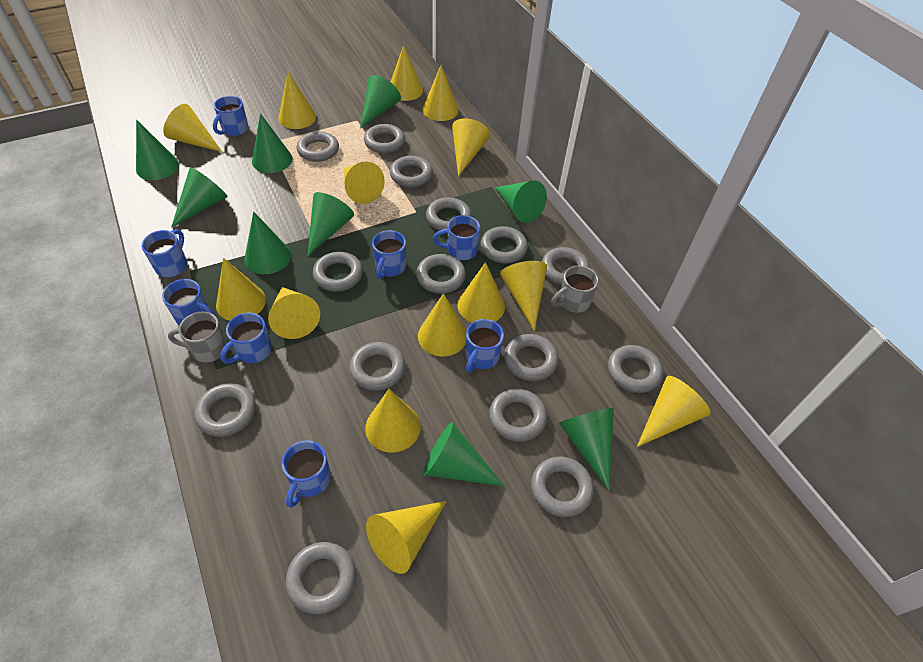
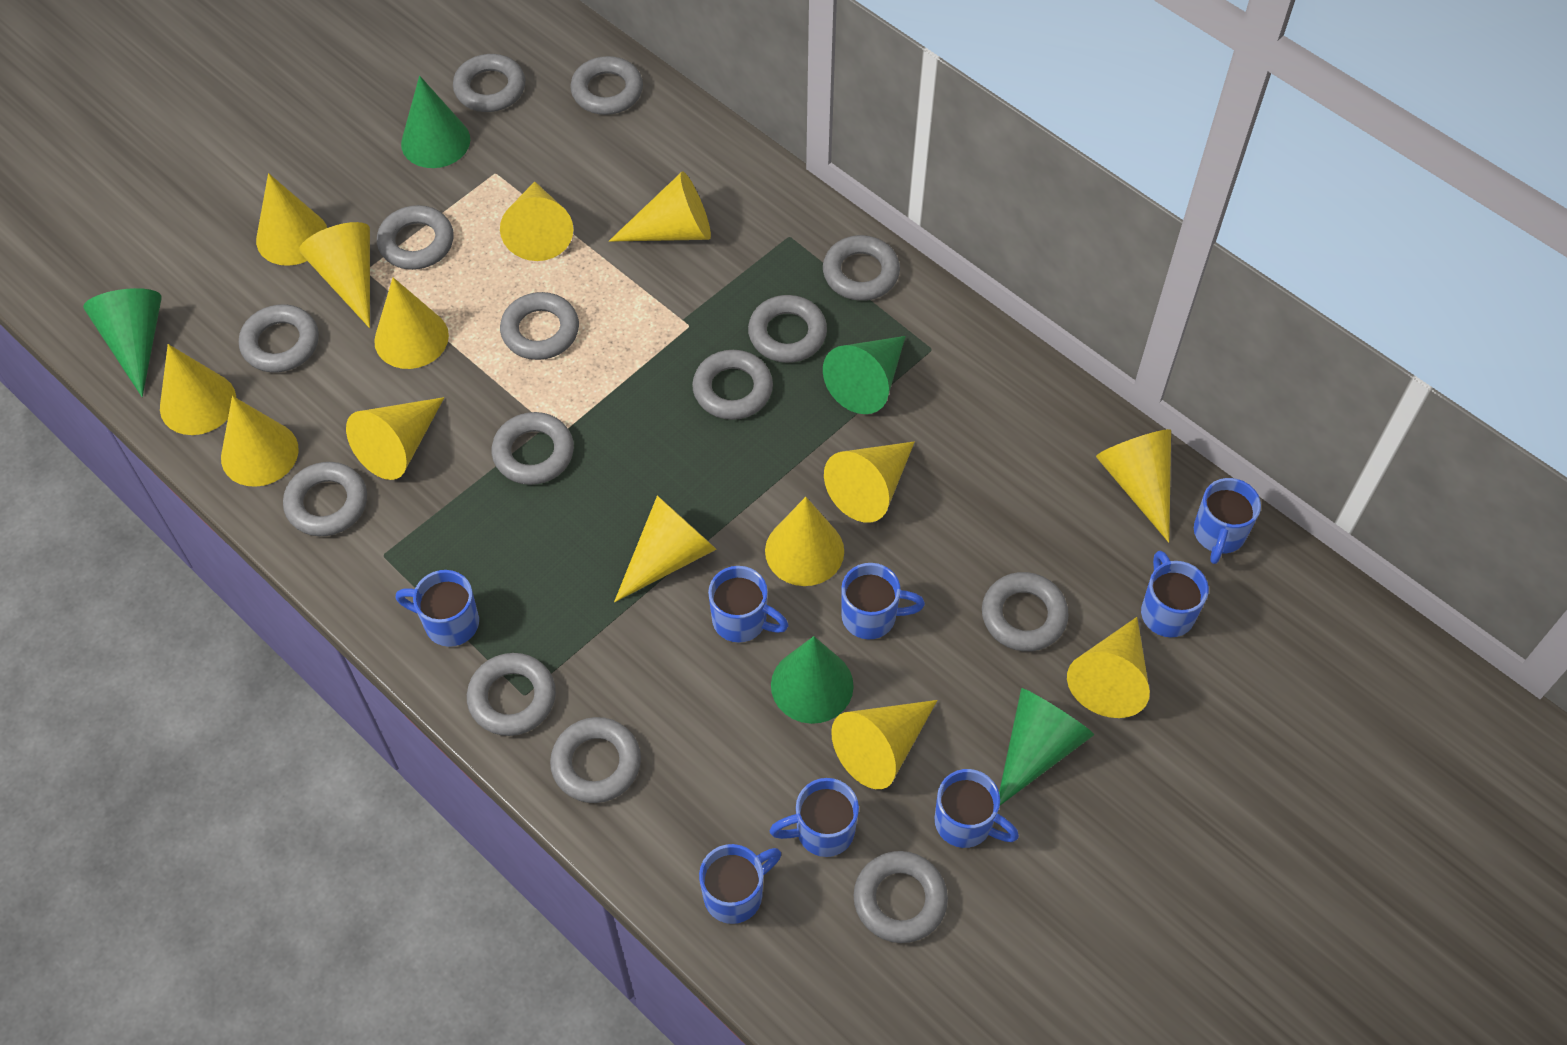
green cone: [136,120,179,180] [171,167,228,228] [244,211,291,274] [252,113,293,173] [308,192,354,256] [360,75,401,128] [423,422,505,487] [495,180,547,223] [559,408,614,491] = 9 -> [83,288,162,397] [401,76,470,168] [771,636,854,724] [823,336,906,414] [999,688,1094,805] = 5
grey mug: [168,312,227,362] [551,265,599,313] = 2 -> none = 0
grey ring: [194,383,256,437] [286,542,356,614] [297,132,339,162] [313,252,363,292] [349,342,405,391] [364,124,405,153] [390,156,433,187] [416,254,466,294] [426,197,472,231] [480,226,528,264] [489,389,547,442] [504,334,558,381] [531,457,594,517] [542,247,590,285] [608,345,663,393] = 15 -> [239,304,319,373] [283,462,367,536] [377,205,454,270] [453,54,525,112] [467,653,556,736] [492,412,574,485] [500,292,579,360] [550,717,641,803] [570,56,643,115] [692,350,773,420] [748,295,827,363] [823,235,900,301] [853,851,948,943] [982,572,1069,651] = 14

